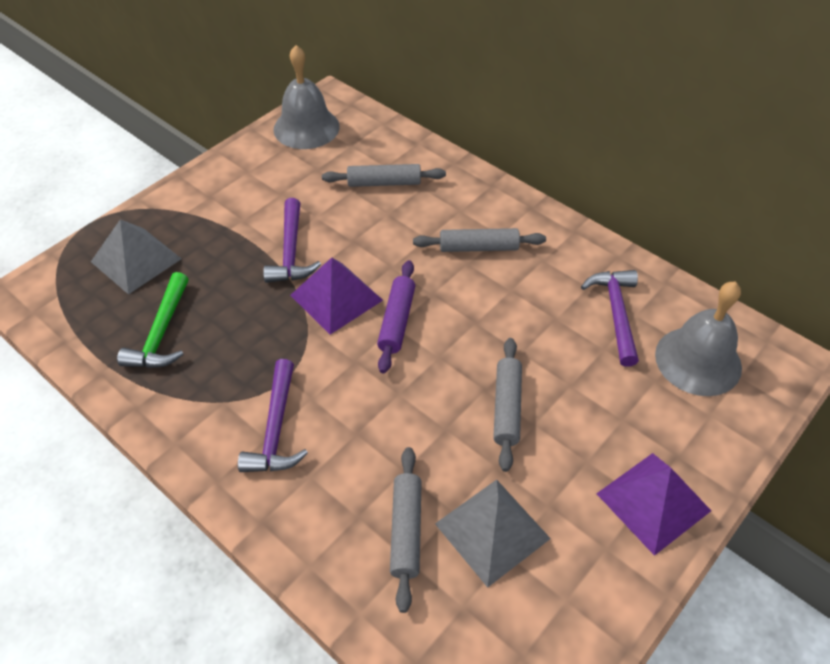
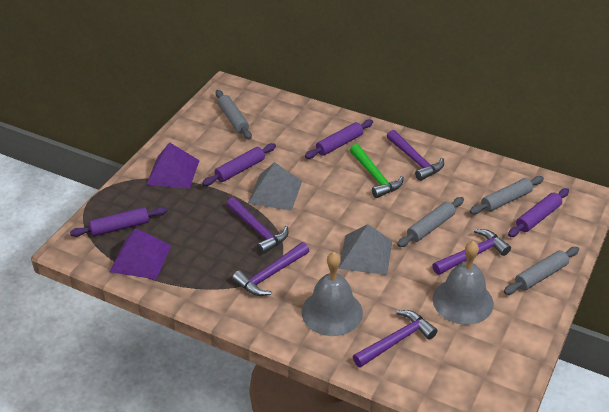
purple hammer: [238,359,308,472] [263,198,321,283] [581,270,639,367] = 3 -> [226,197,288,254] [232,242,309,296] [353,310,437,367] [387,130,444,181] [432,229,511,275] = 5
purple rolling pin: [377,260,415,373] = 1 -> [70,207,167,237] [202,143,276,186] [305,119,373,159] [508,188,569,237] = 4

